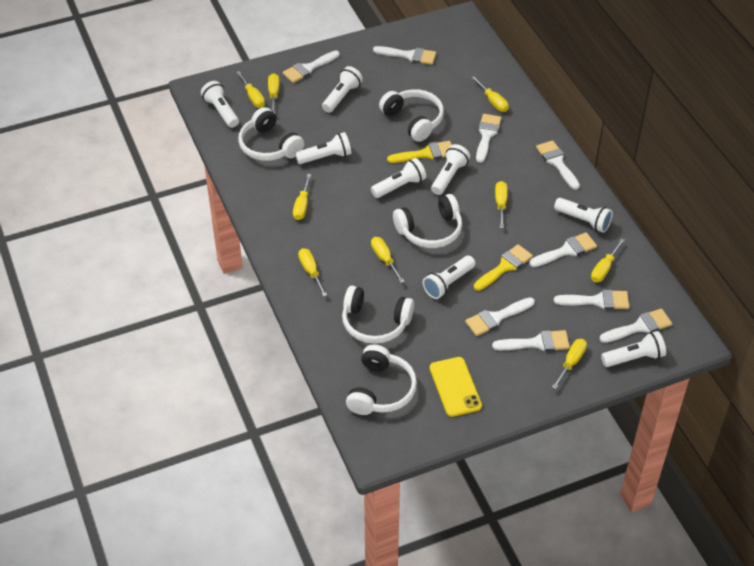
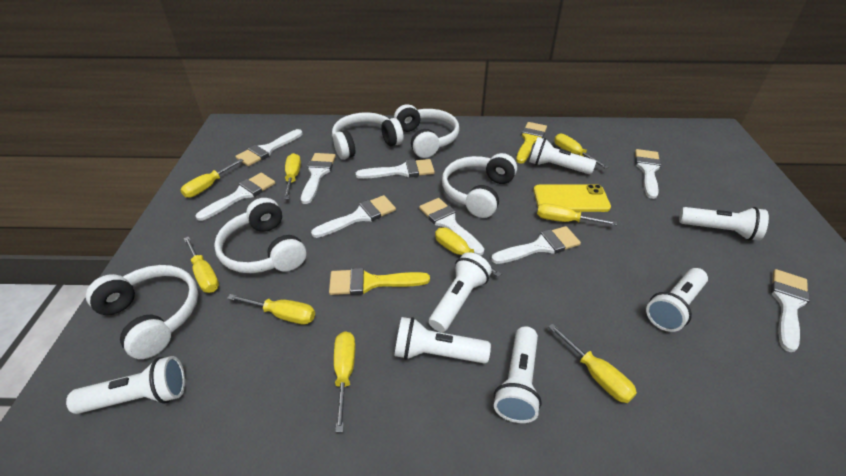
white flashlight: [201,81,239,128] [295,132,352,164] [322,66,363,113] [371,158,426,198] [423,256,475,299] [431,144,470,195] [554,198,613,233] [601,331,666,367] = 8 -> [66,356,185,414] [395,317,491,364] [429,252,492,332] [494,326,542,423] [529,137,596,174] [646,268,708,332] [679,207,769,241] = 7

